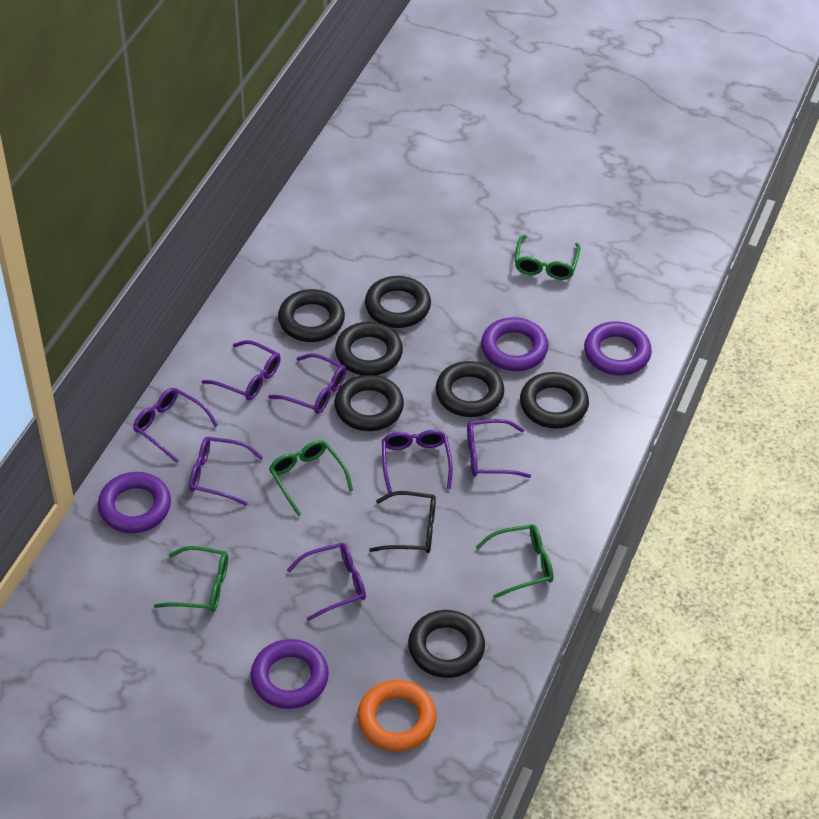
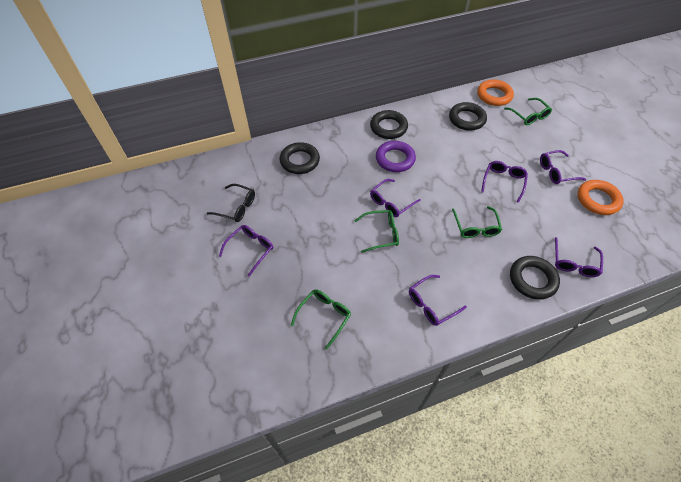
black ring: [278,289,345,342] [335,322,403,375] [335,375,404,431] [365,276,431,328] [408,610,485,678] [435,361,504,417] [520,372,589,428] = 7 -> [279,142,320,174] [370,110,408,139] [449,102,487,131] [510,256,560,300] = 4
orange ring: [357,680,437,752] = 1 -> [477,79,514,106] [578,180,624,215] = 2
purple glasses: [133,388,218,463] [189,437,263,506] [202,340,281,400] [268,353,346,414] [287,543,366,621] [382,430,453,493] [467,419,531,478] = 7 -> [219,225,273,277] [370,179,421,217] [409,275,467,326] [481,161,528,203] [540,150,587,184] [555,237,603,277] = 6
purple ring: [98,472,171,533] [251,639,329,709] [481,317,548,371] [584,321,652,376] = 4 -> [376,141,416,172] = 1

